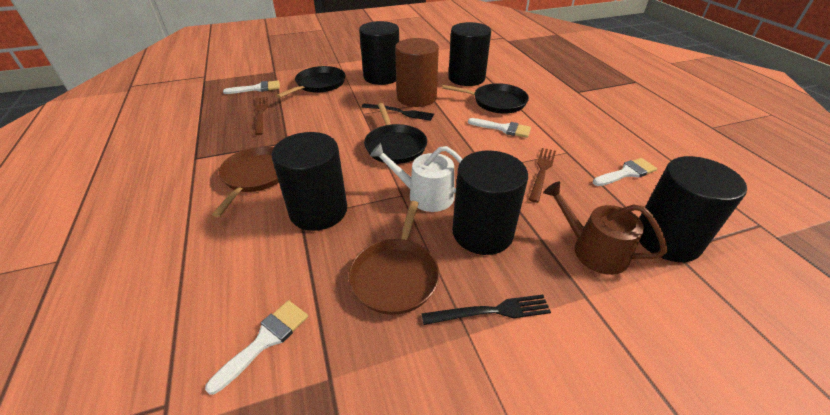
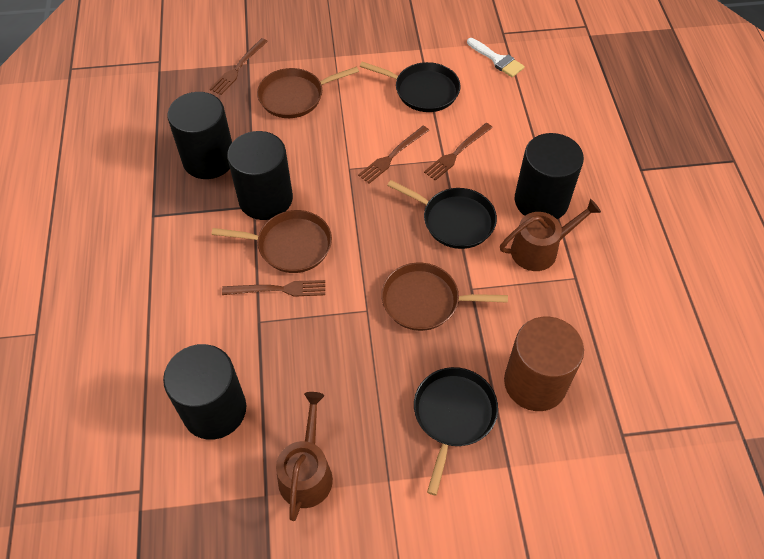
black cylinder: [272,132,347,231] [359,21,399,85] [448,22,491,86] [452,151,528,255] [639,156,747,262] = 5 -> [163,344,246,440] [167,92,232,179] [227,131,293,220] [515,133,584,219] = 4
black fork: [361,103,434,121] [422,295,551,325] = 2 -> none = 0
brown fork: [255,97,268,135] [529,148,556,203] = 2 -> [210,38,268,95] [222,280,325,297] [358,126,429,184] [424,123,493,181] = 4
brown pan: [212,146,279,217] [348,201,439,315] = 2 -> [211,210,332,273] [257,66,359,118] [381,263,508,331] = 3
brown watering can: [543,181,667,275] = 1 -> [276,392,333,521] [500,199,601,271] = 2
white brush: [205,300,308,395] [223,80,280,94] [468,118,531,138] [593,158,657,186] = 4 -> [467,38,525,77] = 1
white watering can: [370,143,462,212] = 1 -> none = 0

